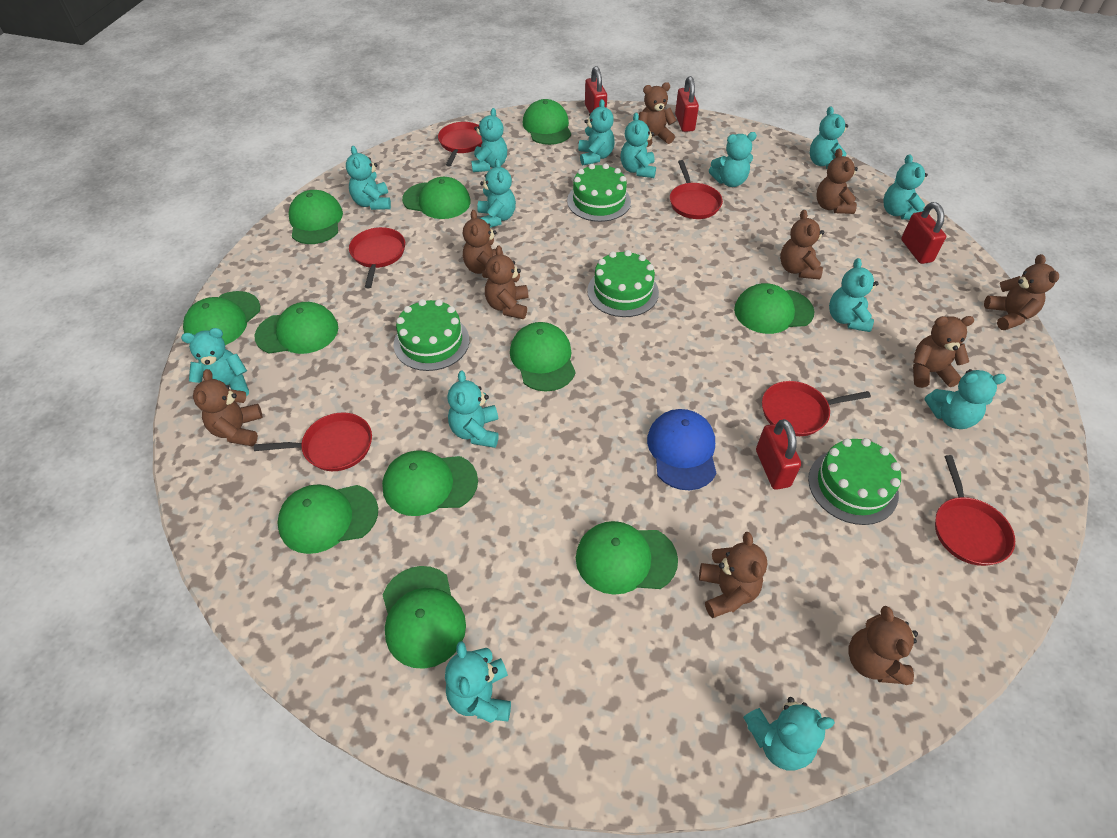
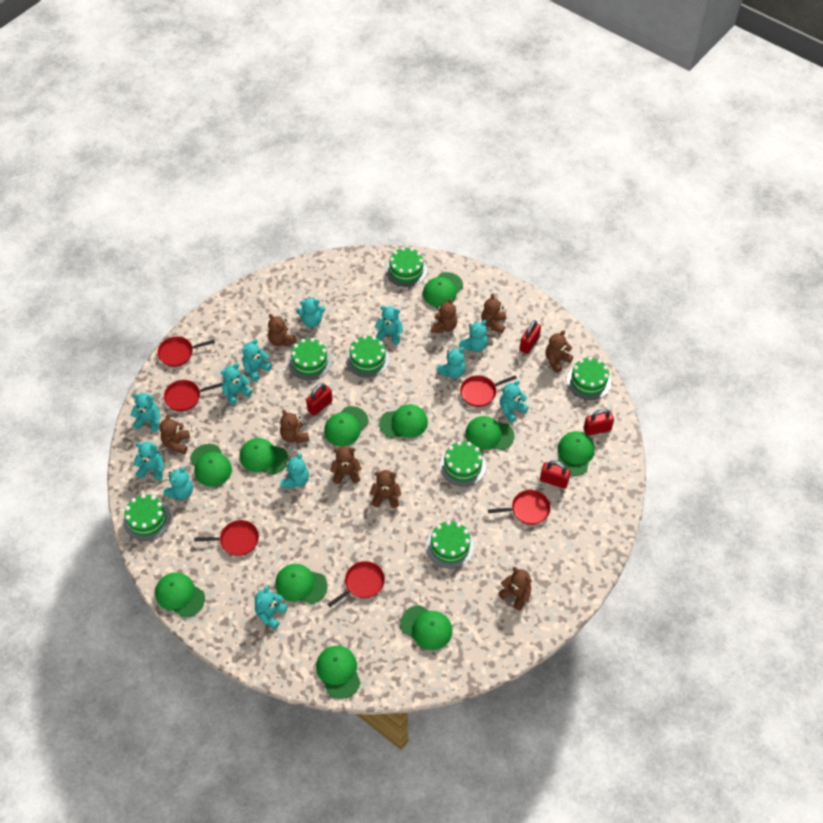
blue cap: [647,409,716,490] = 1 -> none = 0
brown teddy bear: [193,369,262,446] [463,210,503,278] [485,245,529,319] [638,82,676,147] [699,532,767,618] [780,210,824,279] [816,149,858,214] [848,606,918,685] [913,316,974,388] [984,254,1059,330] = 10 -> [159,414,190,454] [268,314,297,346] [280,409,309,443] [330,446,362,484] [370,470,402,508] [431,298,457,333] [481,293,506,333] [498,567,532,611] [546,330,573,373] = 9
green cake: [394,299,470,371] [567,163,631,222] [587,250,659,317] [808,438,901,525] = 4 -> [123,494,171,541] [288,338,332,380] [346,335,390,378] [386,247,427,287] [426,521,474,569] [440,441,486,486] [567,357,611,400] = 7
turquoise teddy bear: [181,328,249,397] [346,146,391,210] [445,641,511,723] [447,371,499,448] [471,108,507,172] [477,159,516,228] [578,99,615,166] [620,112,656,178] [709,132,757,187] [743,697,835,771] [810,106,848,169] [829,258,879,332] [883,154,928,220] [924,369,1006,429] = 14 -> [130,393,161,431] [133,442,165,480] [163,467,193,500] [221,363,253,405] [241,339,272,381] [255,585,287,630] [280,453,309,488] [296,297,326,327] [375,306,403,345] [436,347,466,379] [459,320,488,352] [500,380,529,423] = 12

